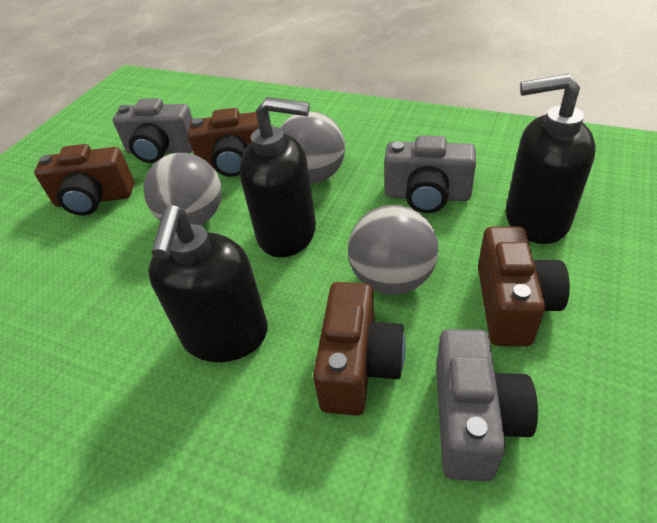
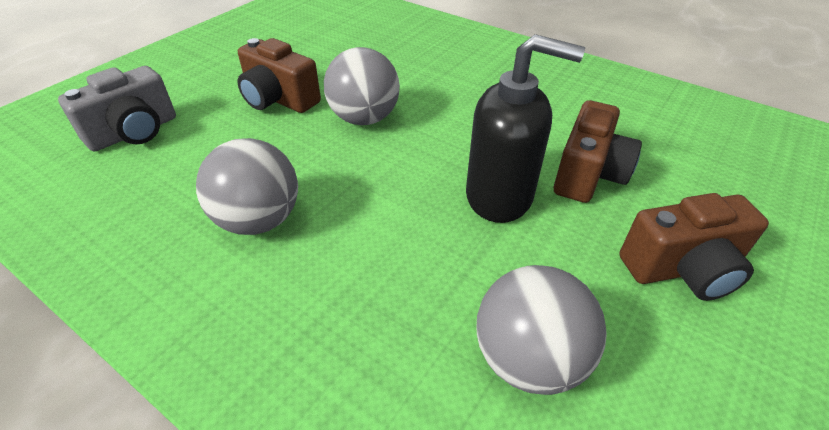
black soap dispenser: [148,205,268,362] [239,97,316,257] [506,74,596,244] = 3 -> [466,34,585,223] = 1
brown camera: [34,144,134,215] [188,108,259,177] [313,282,406,416] [478,226,570,346] = 4 -> [237,38,321,113] [554,100,642,203] [620,193,769,301] = 3
grey camera: [113,98,193,163] [384,135,476,213] [436,329,538,481] = 3 -> [58,66,176,152] = 1

